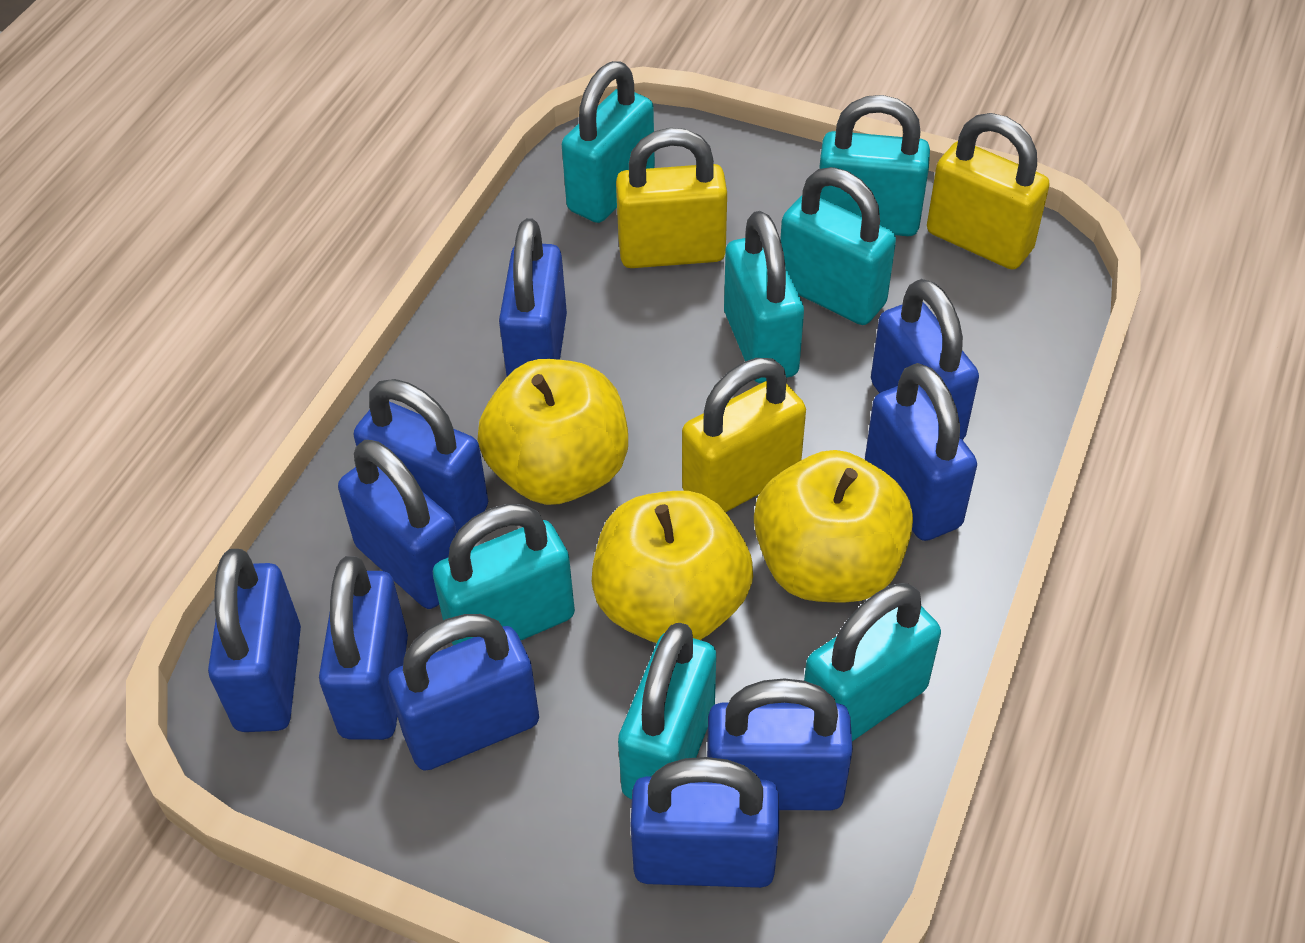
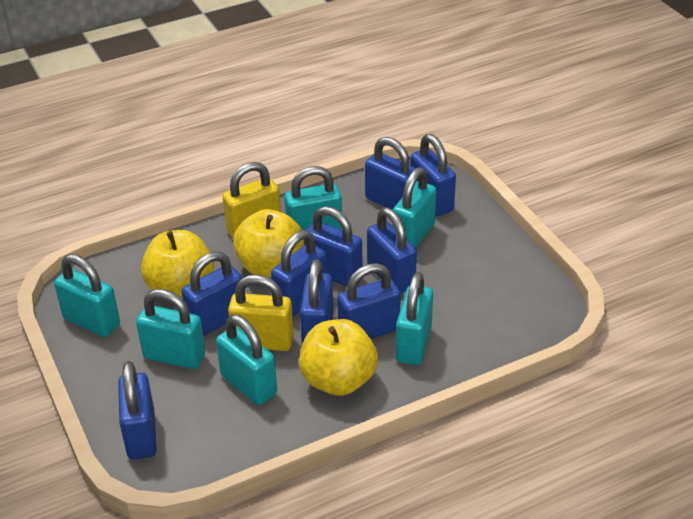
blue padlock: [208,549,301,732] [319,556,408,740] [338,440,457,609] [353,379,488,532] [388,614,539,771] [499,218,567,377] [631,757,779,888] [707,679,853,810] [865,363,977,541] [871,279,979,440] = 10 -> [118,361,157,459] [182,251,242,336] [271,230,327,316] [300,259,333,344] [304,206,362,287] [337,263,401,339] [365,137,418,210] [367,208,417,294] [410,134,456,216] = 9
turquoise padlock: [433,504,575,645] [562,61,655,223] [618,623,716,800] [724,211,804,383] [780,167,896,325] [804,583,941,741] [819,95,930,236] = 7 -> [54,254,120,337] [136,289,205,369] [216,315,277,405] [284,166,342,230] [392,167,437,248] [396,272,433,365] = 6
yellow padlock: [616,128,727,268] [682,358,806,512] [927,113,1050,269] = 3 -> [223,162,281,239] [228,274,294,351] = 2

